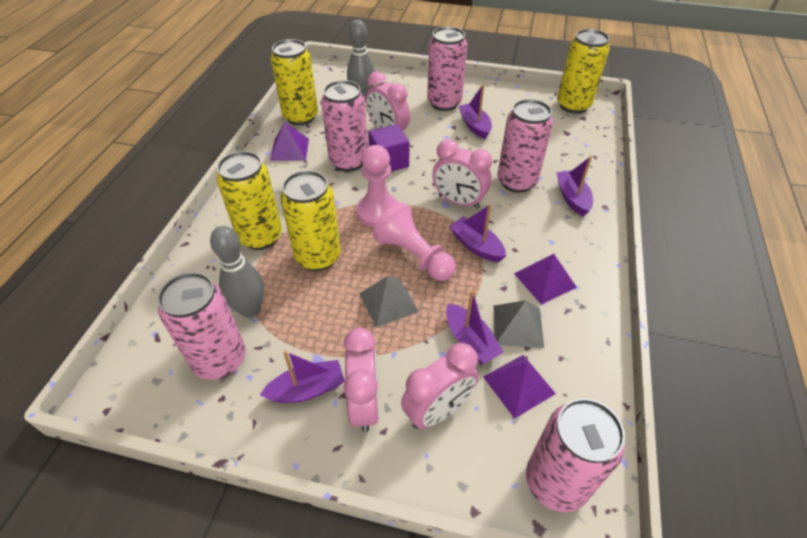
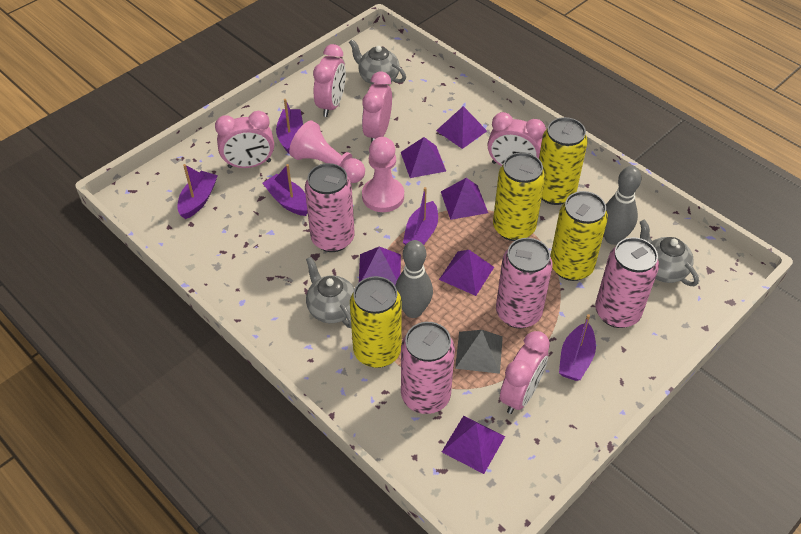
grey pyramid: [359,276,419,328] [493,300,544,348] = 2 -> [455,330,503,374] = 1
grey teapot: none = 0 -> [306,257,354,328] [349,39,406,85] [640,220,699,286] = 3
pink can: [158,272,246,380] [321,80,368,172] [427,27,467,111] [498,99,553,193] [526,398,625,513] = 5 -> [305,163,354,252] [401,322,455,414] [496,238,553,328] [595,237,659,328] = 4
pink clock: [343,328,379,432] [366,72,410,131] [401,343,479,429] [432,139,492,209] = 4 -> [215,111,274,168] [313,44,346,117] [362,72,392,142] [488,112,546,166] [500,331,550,414] = 5
purple cube: [368,124,410,172] = 1 -> none = 0
purple pyramid: [270,122,309,161] [483,355,556,419] [514,254,577,305] = 3 -> [359,246,401,285] [401,137,446,178] [436,106,487,149] [439,250,494,296] [441,178,488,220] [442,416,505,474] = 6

